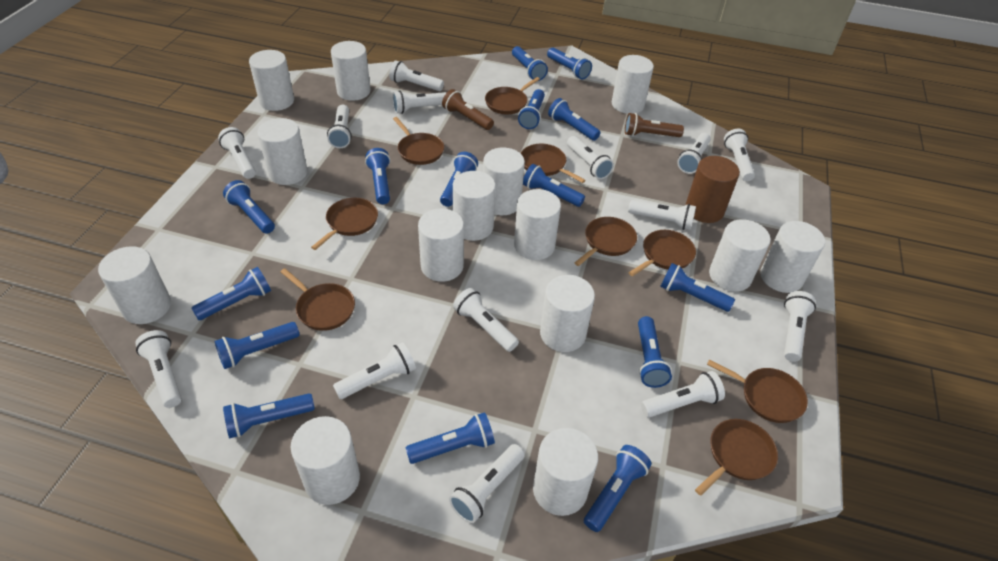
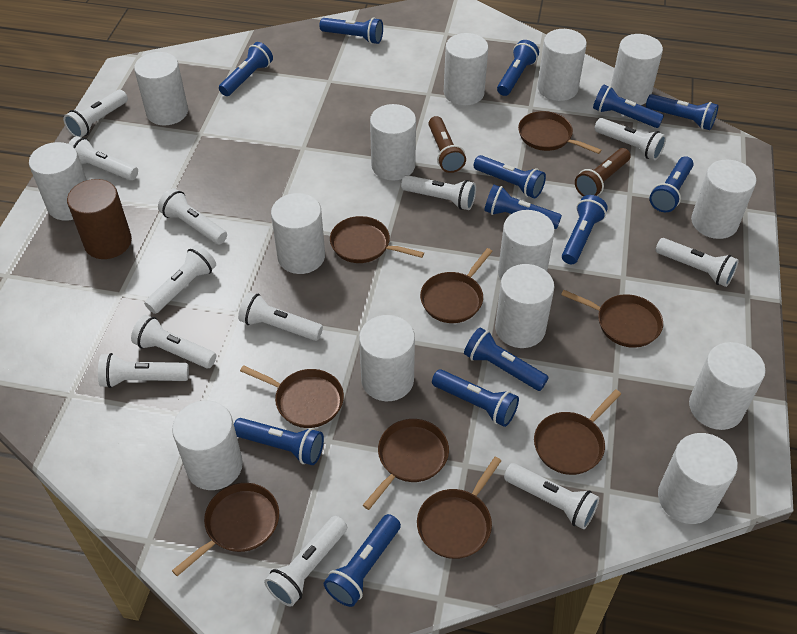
blue flashlight: [192,267,271,320] [215,322,300,369] [223,180,275,234] [223,394,315,439] [365,148,390,204] [405,412,495,464] [440,152,478,207] [512,46,548,81] [518,89,545,129] [523,164,585,207] [547,48,592,80] [548,98,601,141] [584,445,652,532] [638,316,672,388] [660,263,735,312] = 15 -> [219,42,273,96] [234,418,324,465] [319,17,383,44] [324,514,401,607] [432,369,519,427] [464,327,549,391] [474,155,546,199] [484,185,562,229] [497,40,539,96] [562,195,608,264] [593,84,664,128] [646,94,719,130] [650,156,694,212] = 13
white flashlight: [135,330,182,408] [218,127,256,179] [327,105,352,148] [333,342,416,399] [389,60,444,91] [392,90,446,114] [449,444,525,523] [453,288,519,352] [567,136,614,179] [628,200,696,230] [641,371,725,418] [677,133,711,174] [724,129,755,181] [784,291,816,362] = 14 -> [63,90,128,137] [68,136,138,180] [98,353,189,388] [131,315,216,368] [144,245,216,314] [158,188,227,245] [238,292,323,341] [264,516,347,607] [401,175,476,210] [504,463,599,529] [595,118,666,160] [656,238,739,287] = 12

